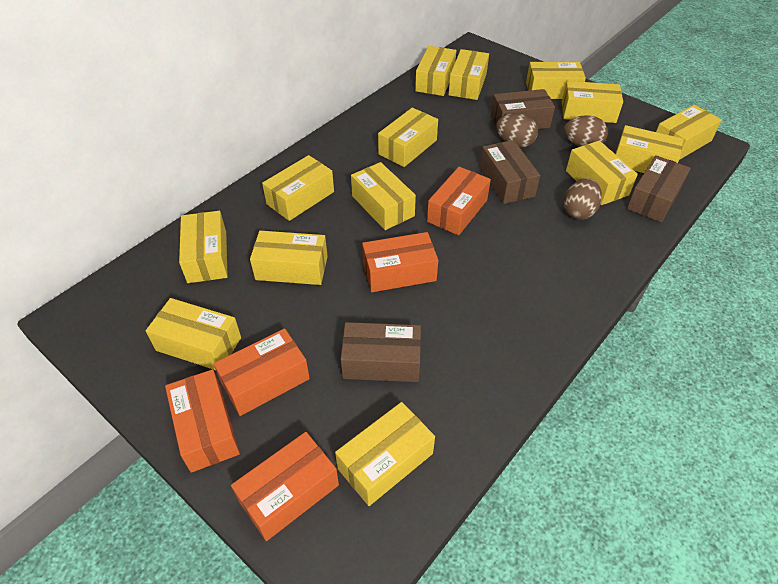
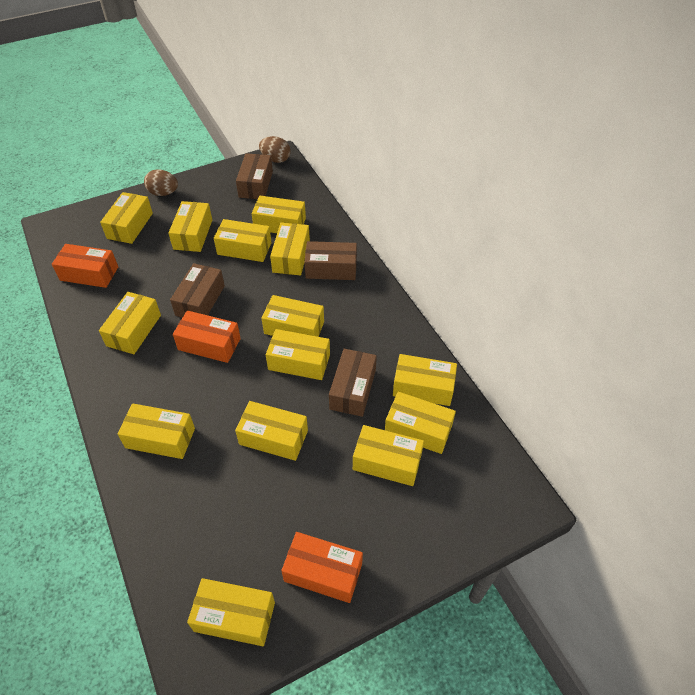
brown egg: [496,113,538,148] [564,115,608,147] [564,178,602,220] = 3 -> [144,169,178,196] [259,136,290,163] = 2
orange box: [165,369,240,473] [214,328,310,416] [231,432,339,541] [362,232,438,292] [427,167,491,235] = 5 -> [52,244,118,288] [173,310,241,363] [281,532,363,603] = 3

